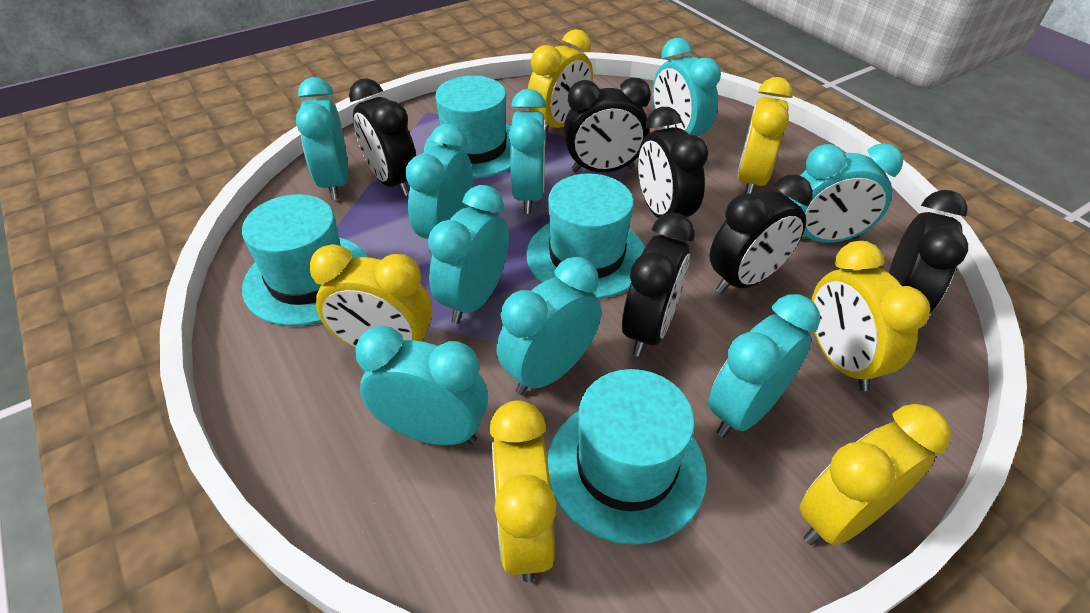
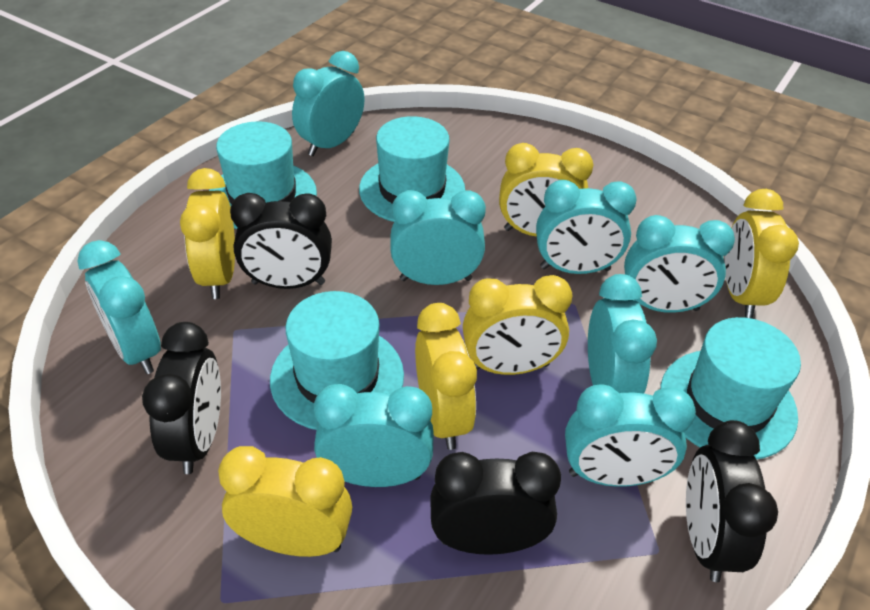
black clock: [349,78,416,196] [564,77,651,172] [622,213,695,357] [638,107,708,218] [710,174,813,294] [889,190,968,313] = 6 -> [142,322,221,474] [230,193,332,289] [430,452,561,555] [686,420,778,582] = 4
turquoise clock: [296,77,348,200] [355,326,488,446] [405,124,473,254] [428,185,509,324] [497,257,601,395] [508,89,546,214] [653,38,721,136] [708,294,820,437] [789,143,903,243] = 9 -> [77,240,161,374] [292,51,365,156] [314,384,434,487] [390,190,486,285] [536,180,636,274] [565,384,696,487] [588,274,657,394] [624,215,735,313] = 8

